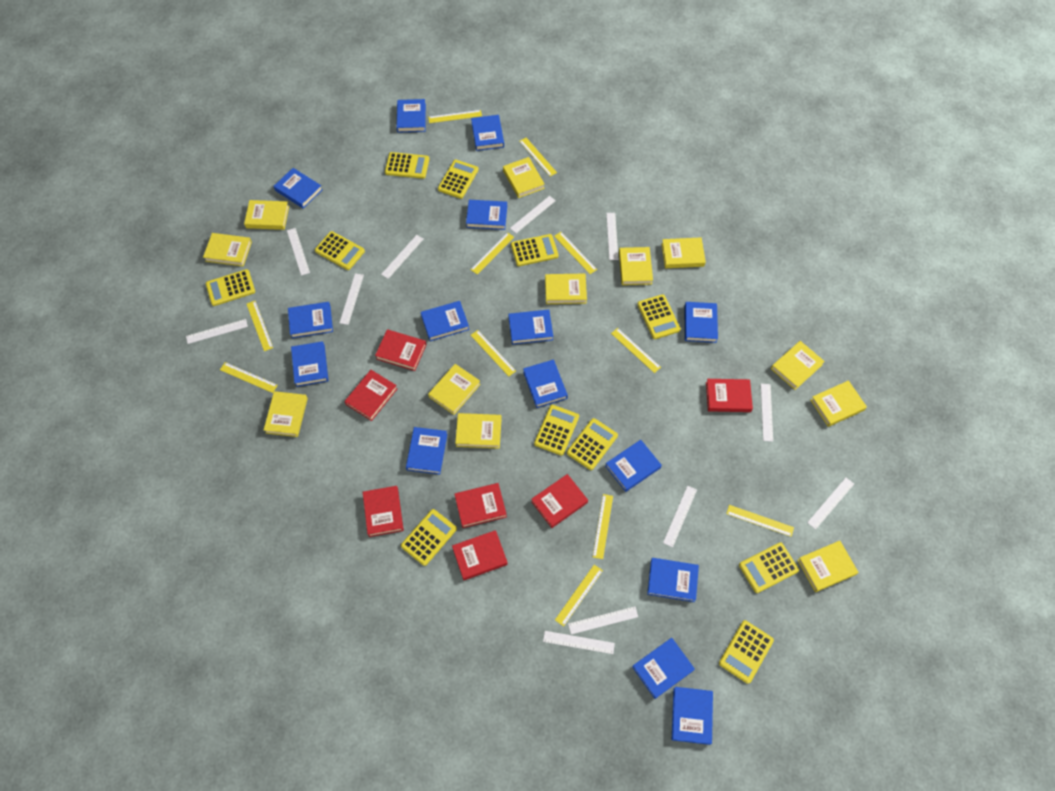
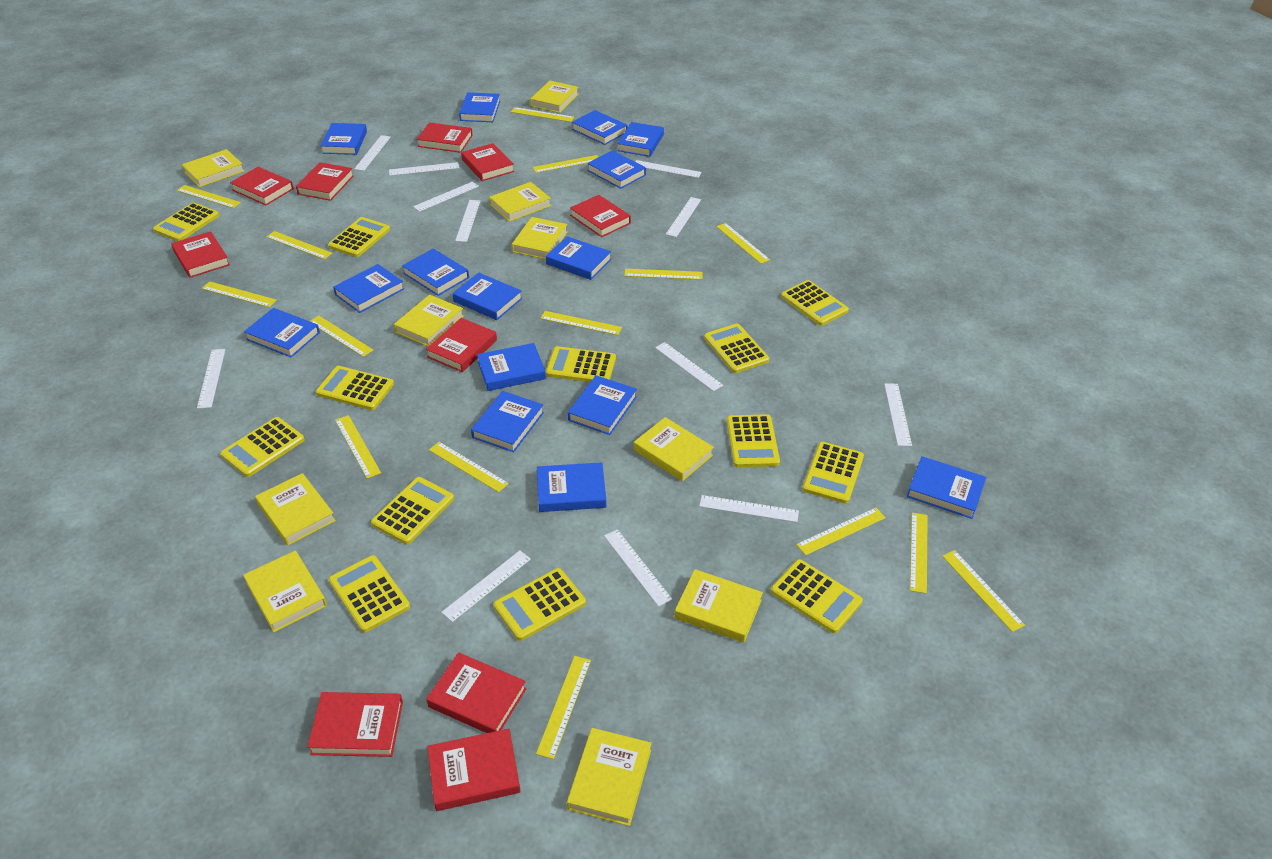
red book: [345,370,397,421] [363,486,404,537] [375,329,427,371] [452,530,508,580] [454,483,507,528] [531,474,588,528] [706,379,753,412] = 7 -> [171,231,230,278] [230,167,294,205] [296,162,354,201] [307,692,403,757] [417,122,473,153] [426,318,497,372] [426,652,526,733] [427,729,521,811] [461,143,514,181] [570,195,631,237] = 10
white ruler: [186,319,248,344] [287,228,310,276] [340,273,364,325] [381,235,423,279] [510,196,556,233] [543,631,615,654] [568,607,638,634] [606,213,618,260] [663,486,697,547] [761,384,773,442] [807,478,854,530] = 11 -> [197,349,225,409] [354,135,391,171] [389,162,459,176] [413,182,479,212] [441,550,531,622] [455,200,480,242] [604,529,672,607] [635,160,702,178] [655,342,723,391] [666,197,701,237] [699,495,799,522] [884,383,912,446] = 12
yellow book: [203,233,252,266] [244,200,289,230] [264,391,308,437] [428,364,481,415] [455,413,502,449] [503,157,545,198] [545,273,587,304] [619,247,653,285] [661,237,706,268] [771,341,825,390] [798,541,859,592] [810,380,867,427] = 12 -> [182,149,244,187] [243,551,327,632] [255,473,336,546] [394,295,464,346] [489,182,551,222] [512,217,568,259] [530,81,578,113] [567,728,652,826] [634,417,714,481] [675,569,763,643] = 10
yellow calculator: [206,269,255,306] [315,231,365,270] [385,152,429,179] [401,509,457,566] [438,160,478,199] [511,234,559,266] [534,405,579,456] [567,418,618,470] [637,294,681,339] [719,620,774,684] [739,542,799,593] = 11 -> [153,202,220,241] [220,417,305,477] [316,366,394,410] [328,217,390,257] [329,555,410,633] [371,477,454,544] [493,568,586,641] [546,346,616,382] [704,323,769,373] [727,414,780,467] [771,559,863,633] [781,280,849,326] [802,442,864,504] = 13
yellow ruler: [220,362,278,393] [247,301,273,351] [428,110,482,123] [470,232,514,274] [471,330,516,376] [519,138,557,176] [554,232,597,274] [555,565,603,626] [593,494,613,559] [611,328,661,373] [726,505,794,537] = 11 -> [177,185,241,208] [202,281,277,307] [266,231,332,259] [310,316,373,357] [335,415,381,479] [429,442,509,492] [511,107,574,122] [533,155,598,173] [536,656,591,759] [540,311,622,335] [624,269,702,280] [716,223,770,264] [796,508,886,555] [910,513,928,594] [942,550,1025,632] = 15

